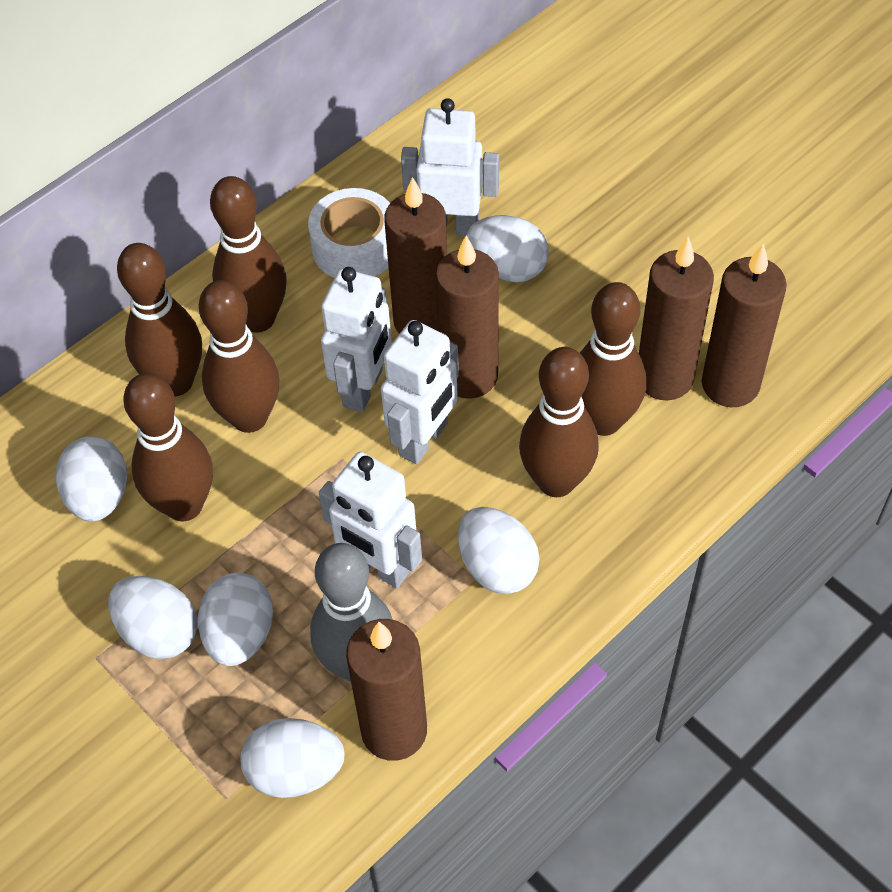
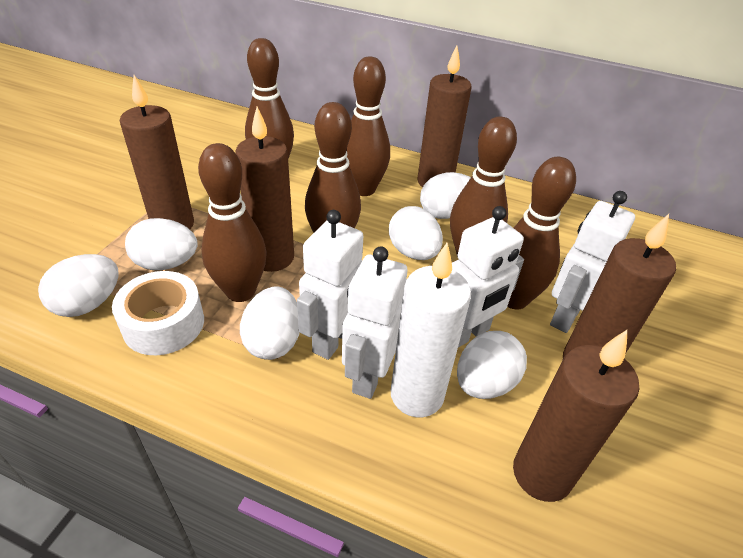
grey bowling pin: [310,543,393,681] = 1 -> none = 0
white candle: none = 0 -> [391,243,471,417] = 1

